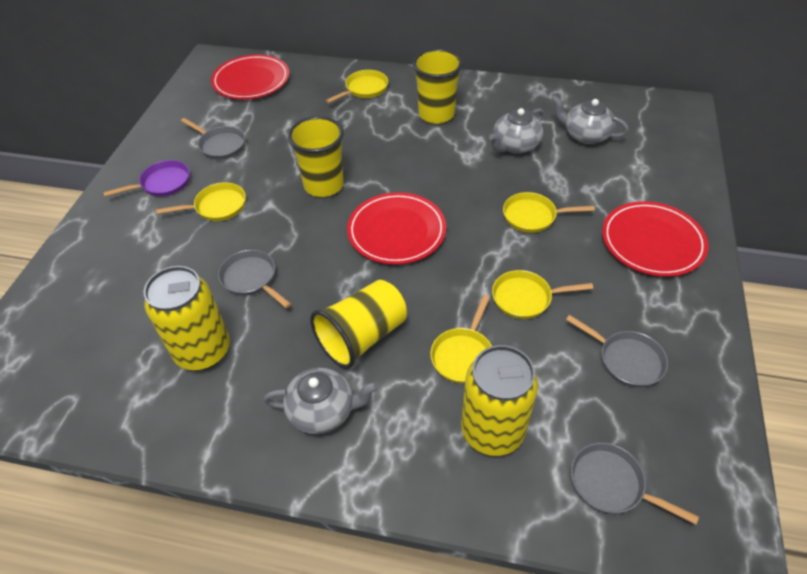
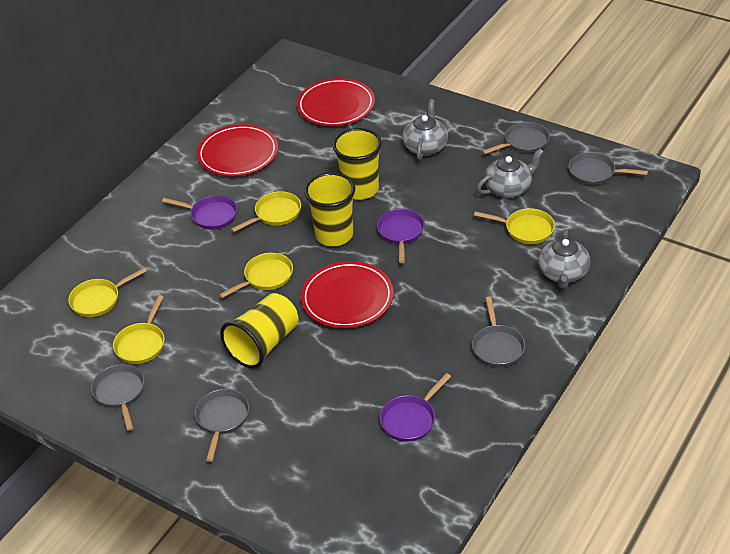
grey pan: [181,118,245,160] [218,250,291,308] [566,315,668,387] [571,442,699,525] = 4 -> [91,364,144,431] [195,389,249,462] [472,296,525,367] [482,122,550,154] [569,152,648,185] = 5
purple pan: [103,160,190,197] = 1 -> [162,195,237,230] [377,209,425,263] [380,373,451,442] = 3
yellow can: [144,266,230,371] [461,345,538,456] = 2 -> none = 0

